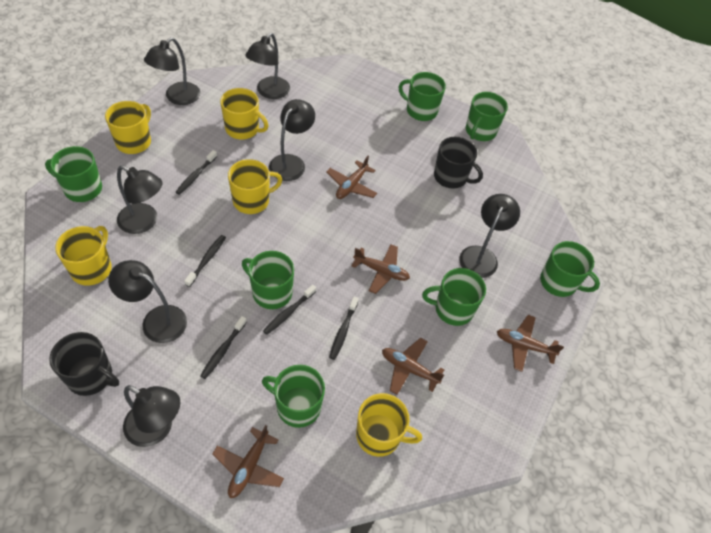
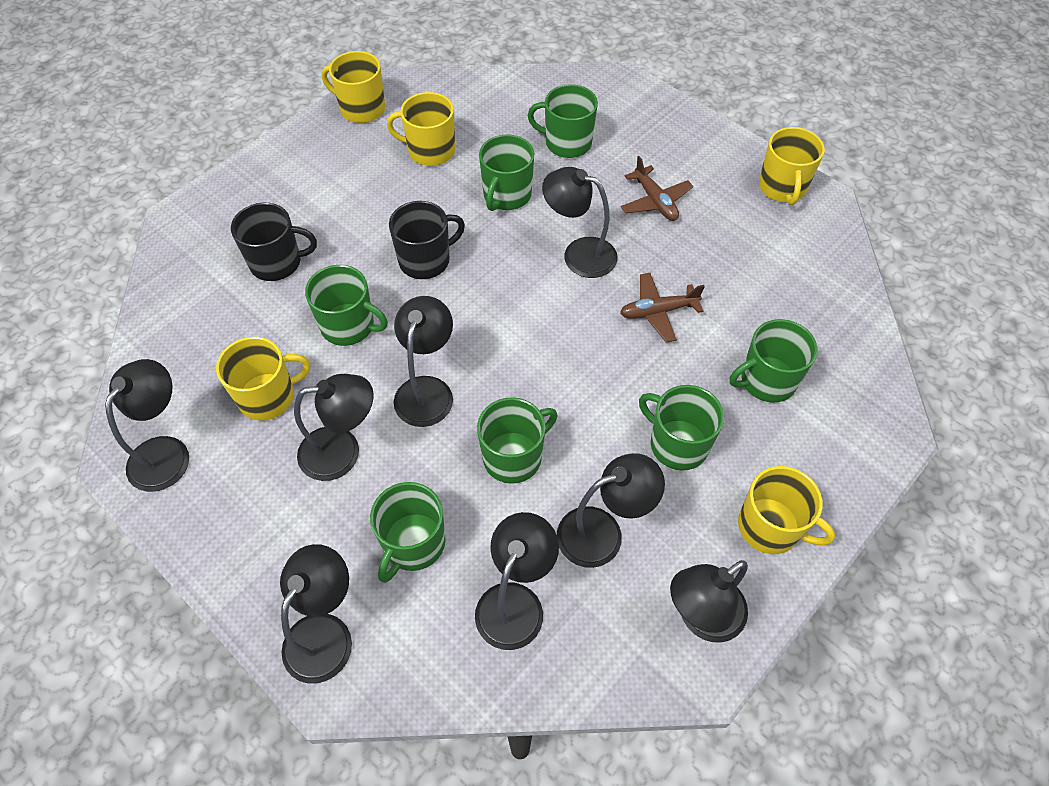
black lamp: [108,260,187,343] [117,165,163,234] [123,385,180,447] [144,37,200,105] [246,33,290,99] [269,99,315,181] [459,194,520,278] = 7 -> [105,359,189,492] [280,544,352,683] [294,374,374,481] [394,296,453,427] [475,512,559,650] [542,167,618,278] [557,453,665,568] [670,560,748,642] = 8
black toothbrush: [176,150,217,195] [184,235,226,287] [200,316,247,379] [263,285,316,335] [329,297,359,360] = 5 -> none = 0
brown plane: [212,425,284,498] [326,156,377,199] [352,244,410,294] [382,338,444,395] [497,315,564,372] = 5 -> [620,273,705,343] [621,156,693,221] = 2

